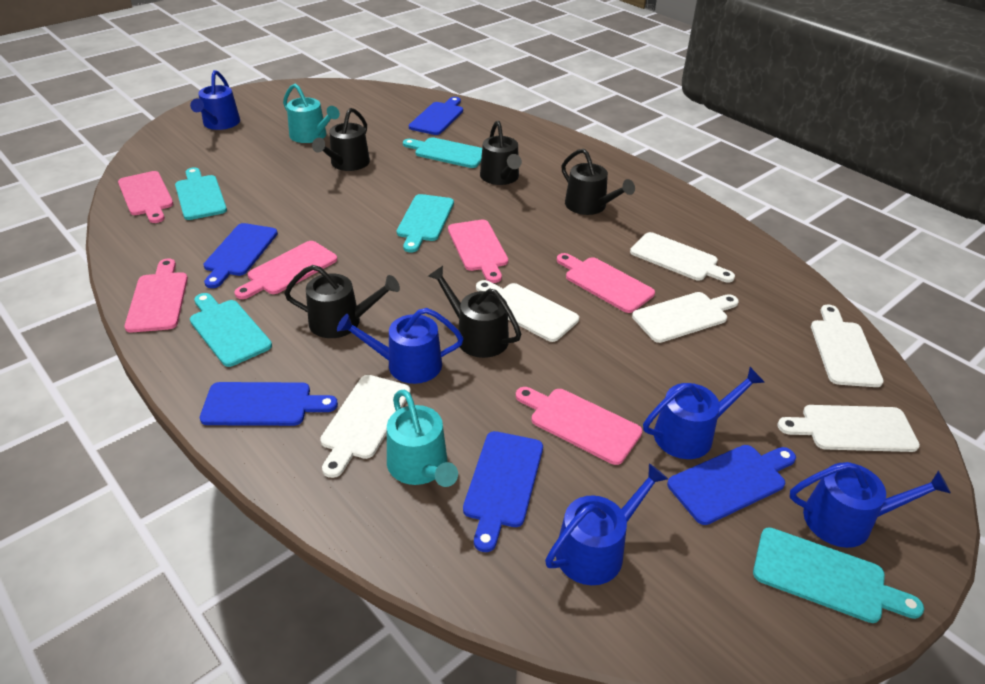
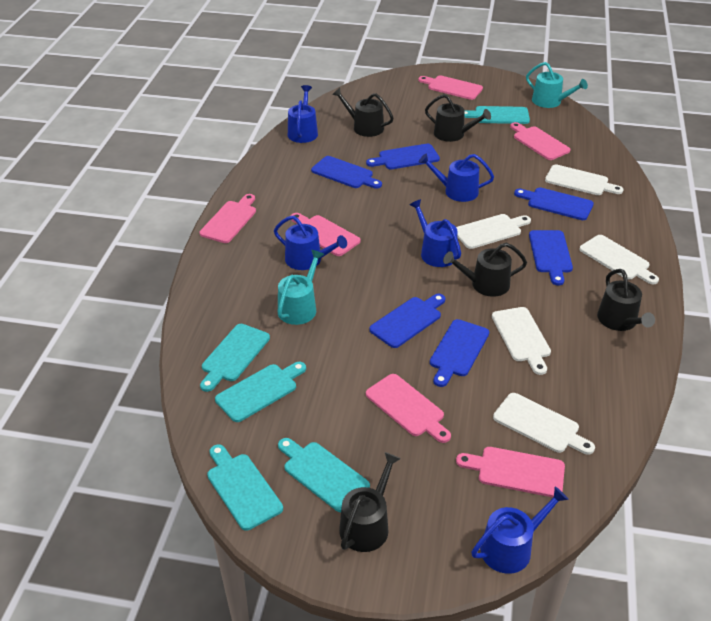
blue cutting board: [200,382,338,426] [203,223,278,288] [409,97,463,135] [463,431,543,552] [667,445,796,525] = 5 -> [311,156,382,189] [366,144,440,169] [369,294,445,348] [430,319,489,387] [514,187,594,220] [529,230,573,286] = 6
white cutting board: [320,375,411,478] [476,280,579,342] [630,232,735,283] [632,292,739,343] [778,405,920,452] [811,305,884,387] = 6 -> [456,214,531,249] [492,307,551,375] [493,393,595,455] [545,165,623,195] [579,235,659,284] = 5

